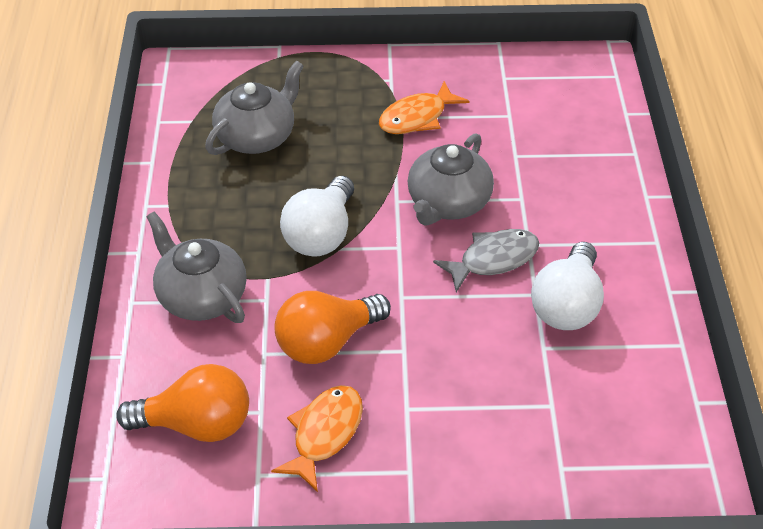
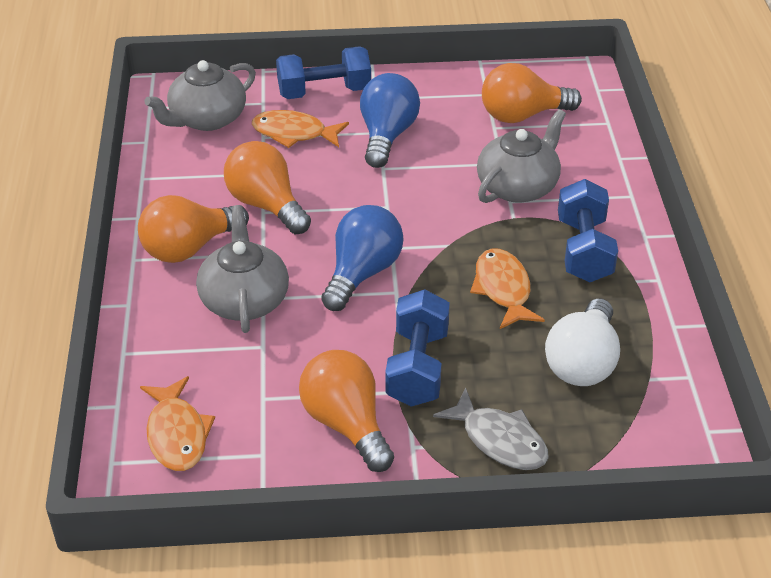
blue dumbbell: none = 0 -> [276,46,371,99] [385,289,450,407] [558,179,618,282] = 3
blue light bulb: none = 0 -> [321,205,403,311] [360,73,420,168] = 2
orange fish: [271,385,363,492] [379,81,469,134] = 2 -> [140,376,215,471] [252,110,349,148] [470,249,545,329] = 3
orange light bulb: [116,364,249,442] [274,291,391,364] = 2 -> [138,195,249,263] [224,141,311,234] [299,350,394,472] [482,63,582,123] = 4
white light bulb: [280,176,354,257] [531,242,604,330] = 2 -> [545,298,620,386] = 1

